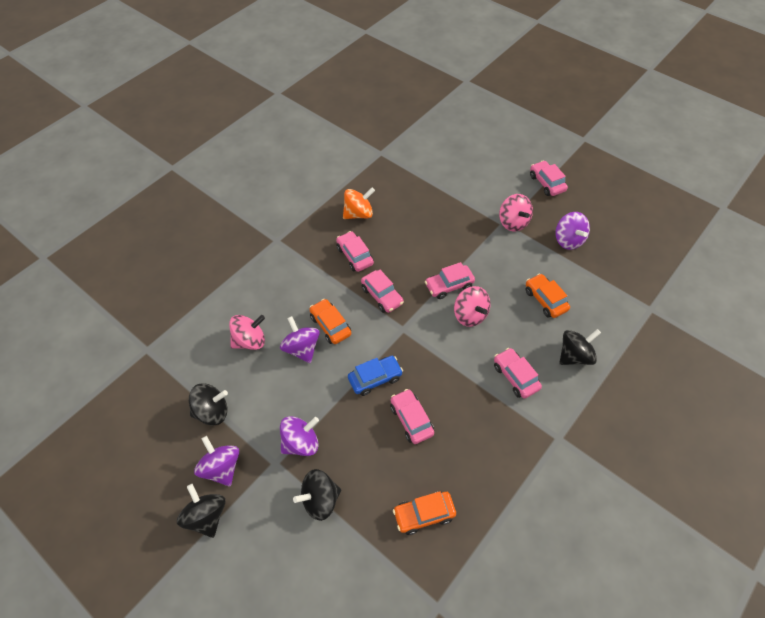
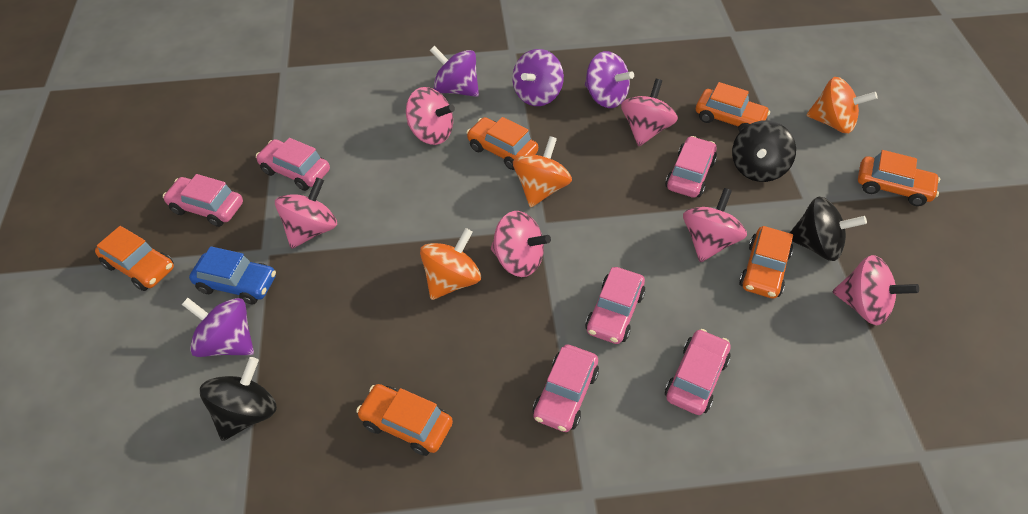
black spinning top: [177,484,225,538] [189,383,228,426] [293,469,341,521] [559,329,601,365] = 4 -> [200,357,277,441] [732,120,796,182] [790,197,867,261] = 3
orange car: [309,299,351,344] [393,491,456,535] [526,274,570,318] = 3 -> [95,226,174,291] [356,384,453,456] [466,117,538,170] [696,82,770,132] [739,226,793,299] [858,150,940,206] = 6
orange spinning top: [343,188,375,219] = 1 -> [420,228,481,300] [513,136,572,208] [806,77,878,133] = 3
pink spinning top: [229,315,265,350] [454,286,490,327] [499,194,533,231] = 3 -> [275,177,337,249] [406,87,455,145] [490,211,551,277] [621,79,678,146] [683,188,747,262] [832,255,919,326] = 6

